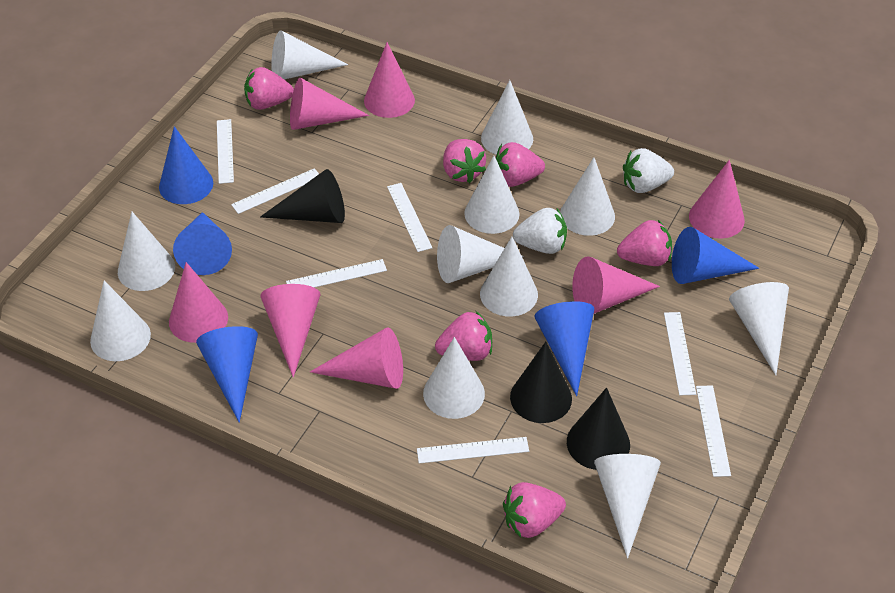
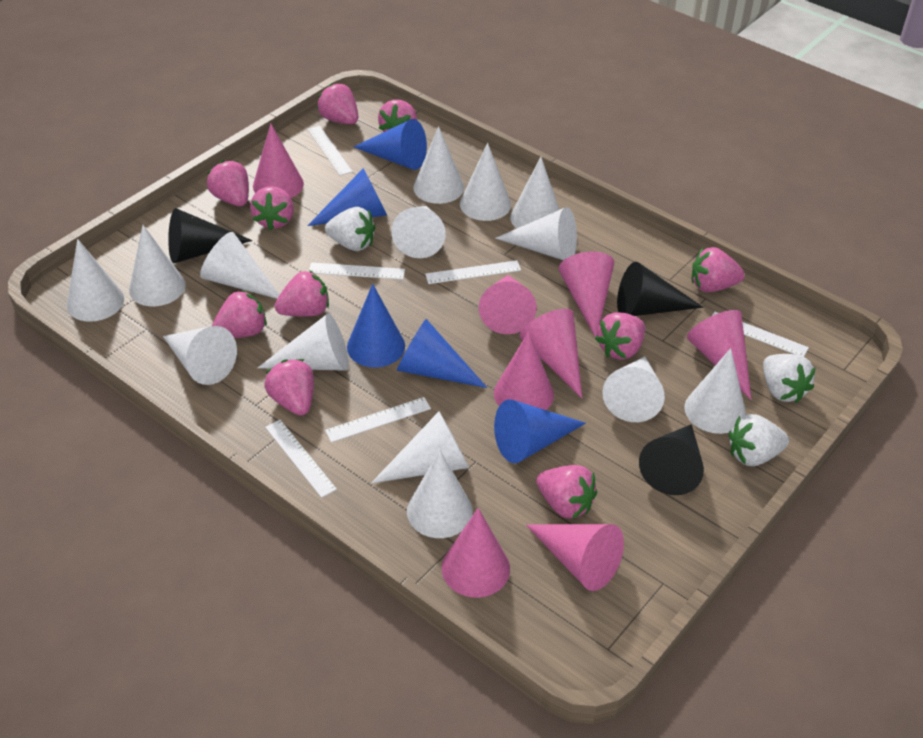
pink cone: [169,262,228,343] [260,284,320,377] [290,78,369,130] [310,327,403,389] [364,42,415,118] [572,256,660,314] [689,160,745,239] = 7 -> [253,124,304,198] [442,508,510,598] [479,275,537,334] [494,332,554,410] [520,309,582,398] [526,524,624,591] [558,252,614,338] [687,310,752,400] = 8
pink strawberry: [244,67,294,110] [435,311,492,361] [443,139,486,183] [496,142,545,187] [503,482,566,538] [617,220,672,266] = 6 -> [207,160,249,206] [212,290,267,338] [250,186,294,230] [264,359,314,416] [275,270,329,317] [317,83,358,124] [378,100,417,132] [536,465,597,519] [595,312,645,360] [692,247,745,292] = 10
white cone: [90,281,151,361] [118,212,175,291] [271,30,348,80] [423,337,485,419] [437,225,524,283] [464,156,519,234] [480,237,538,317] [481,80,533,155] [560,157,615,236] [594,454,661,558] [729,282,789,375] = 11 -> [67,239,124,322] [129,225,186,306] [163,326,237,385] [200,232,280,299] [257,314,349,371] [371,411,469,483] [391,206,446,258] [407,450,473,538] [413,126,464,204] [460,143,511,221] [495,207,577,260] [510,157,559,229] [602,357,665,422] [685,348,746,434] = 14
white ruler: [217,119,234,184] [231,168,319,214] [286,259,387,287] [387,183,432,252] [417,437,529,464] [664,312,696,395] [696,385,731,477] = 7 -> [265,420,337,498] [308,126,353,176] [309,262,405,280] [325,397,431,443] [425,260,521,284] [712,312,809,356] = 6
white strawberry: [513,208,567,254] [623,148,674,193] = 2 -> [325,207,375,251] [729,414,789,466] [763,354,816,403] = 3

